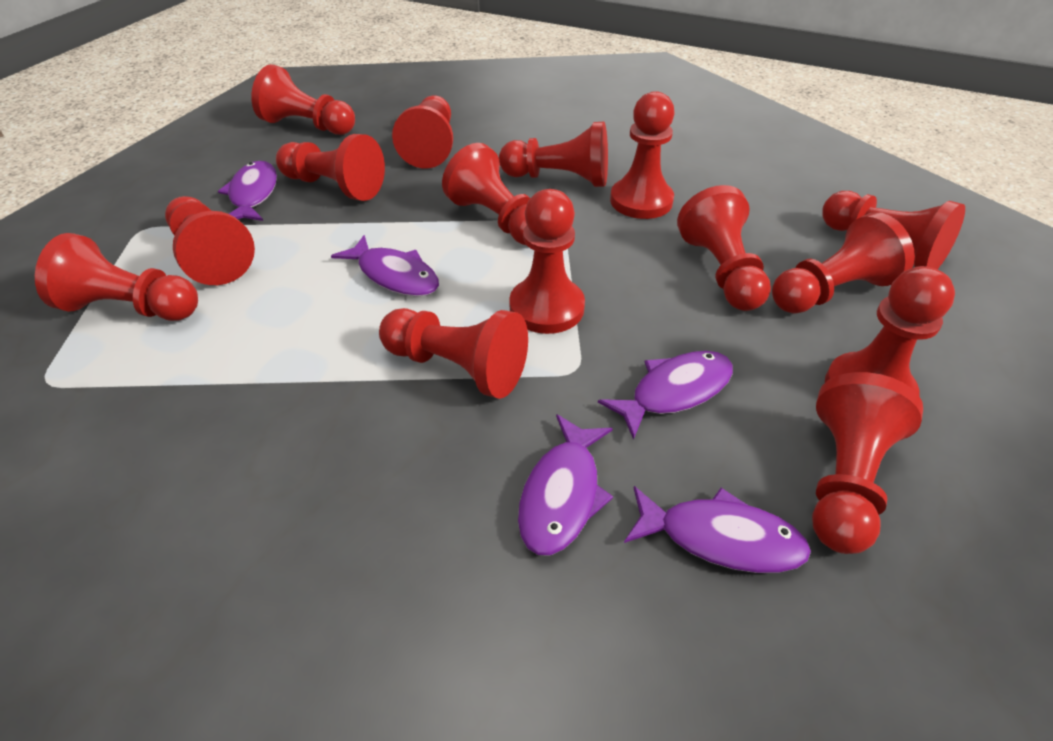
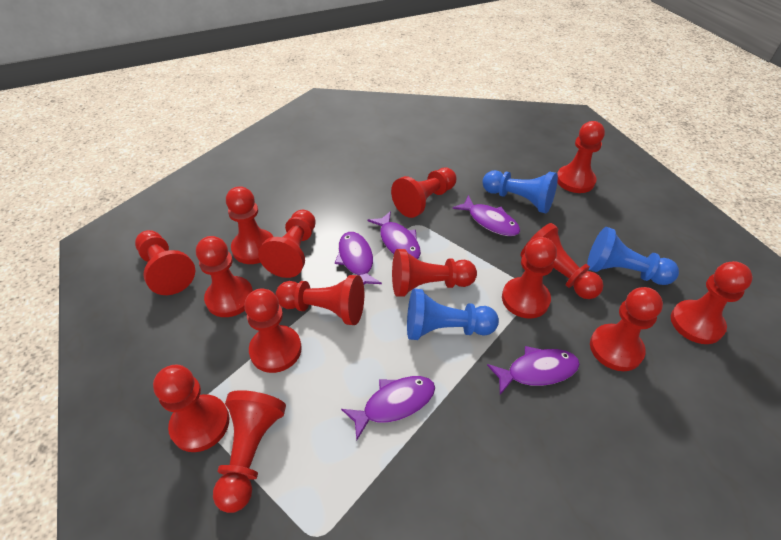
blue pawn: none = 0 -> [407,288,499,340] [482,170,558,213] [587,227,679,285] = 3

